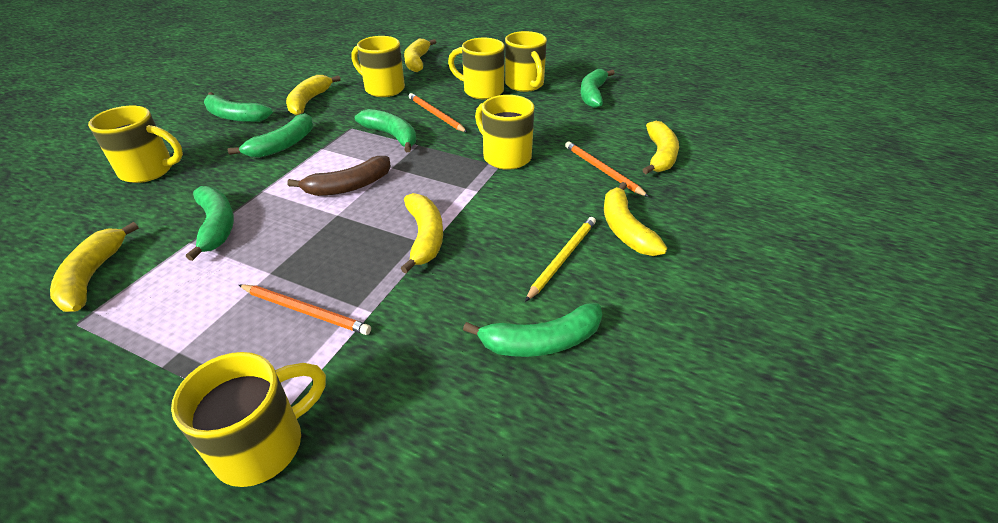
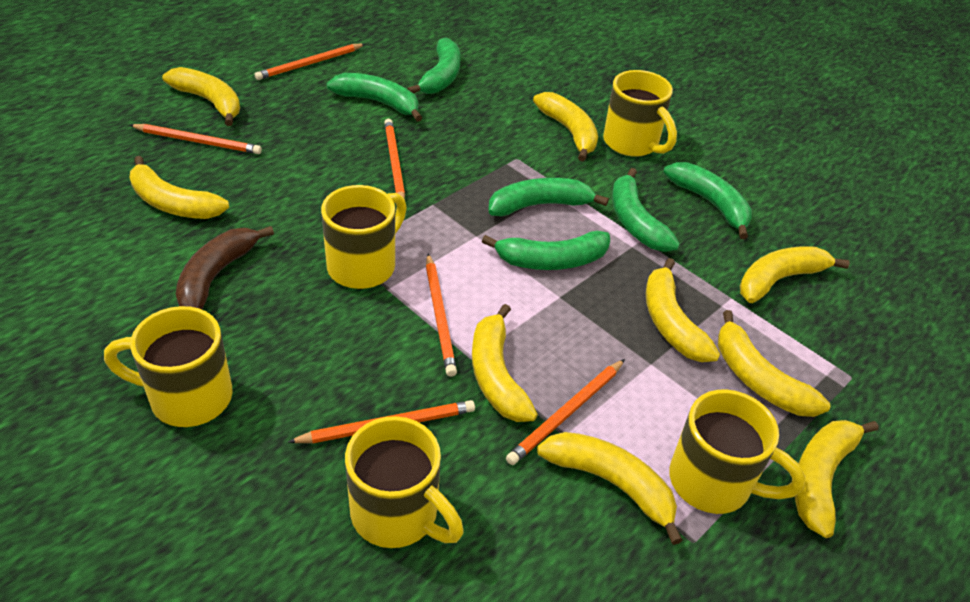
orange pencil: [239,284,371,335] [409,93,467,132] [565,141,649,197] = 3 -> [130,124,262,154] [255,43,365,80] [288,400,475,443] [384,119,405,199] [426,254,457,377] [506,359,625,465] = 6
yellow banana: [50,222,139,312] [286,75,341,115] [400,193,443,273] [404,39,436,72] [604,182,667,256] [643,121,679,174] = 6 -> [130,156,229,219] [162,67,240,126] [472,304,538,422] [533,92,598,162] [537,432,683,545] [646,258,720,362] [718,310,831,417] [740,246,850,303] [795,420,878,538] = 9
yellow mug: [88,106,183,183] [171,352,326,487] [352,36,405,97] [448,38,505,99] [475,95,534,170] [505,31,547,92] = 6 -> [104,306,233,427] [321,185,407,289] [345,416,464,548] [603,70,677,157] [669,389,806,514] = 5
yellow pencil: [525,217,596,302] = 1 -> none = 0

